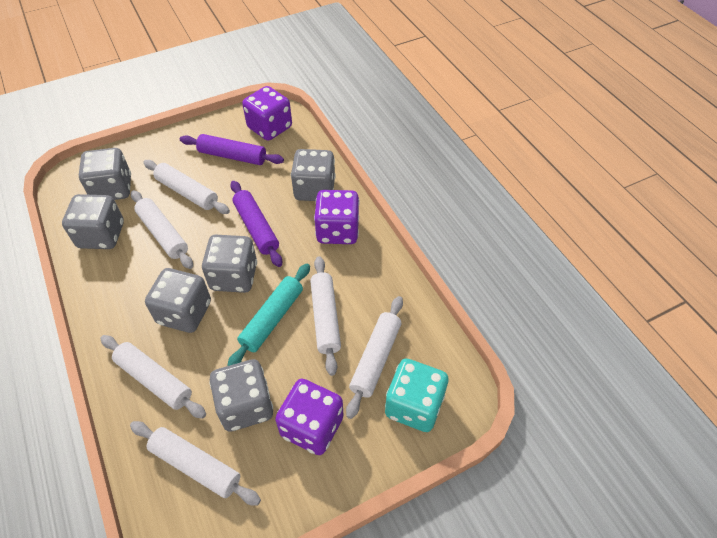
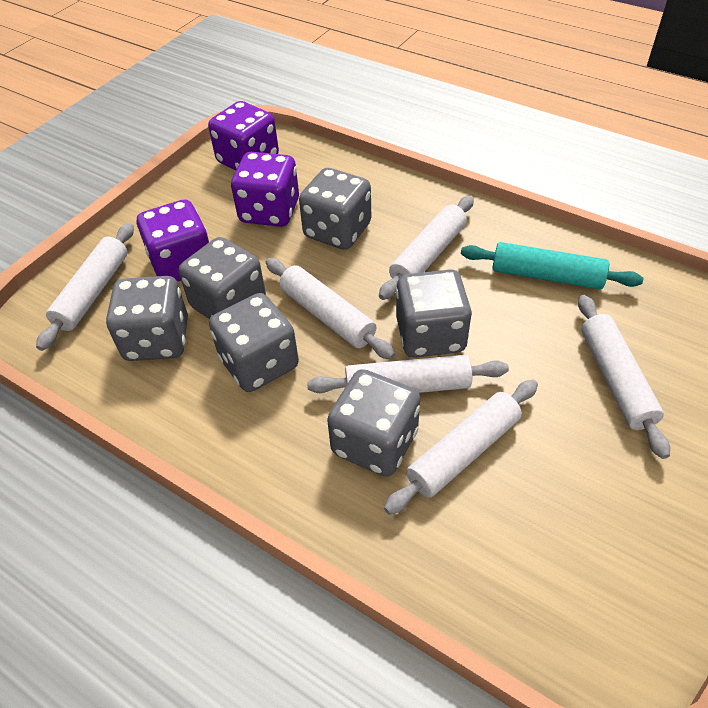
purple rolling pin: [180,134,284,165] [231,181,282,267] = 2 -> none = 0
turquoise dice: [385,358,448,432] = 1 -> none = 0

